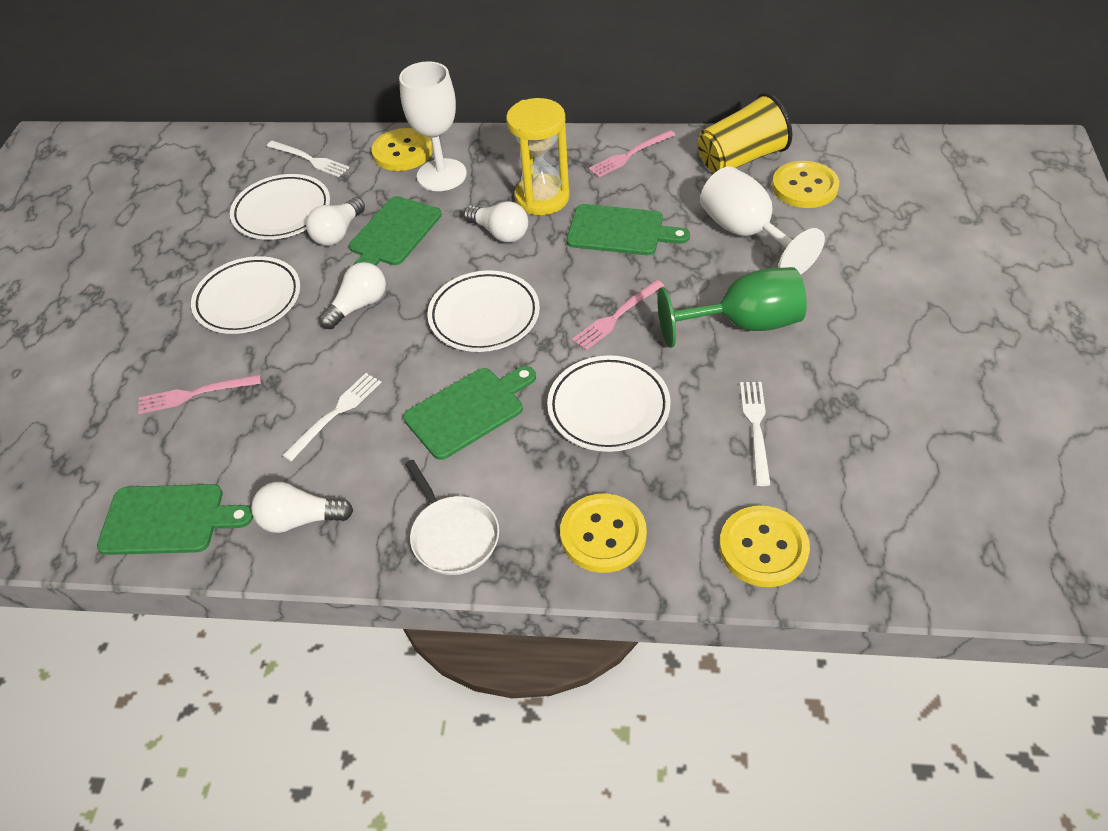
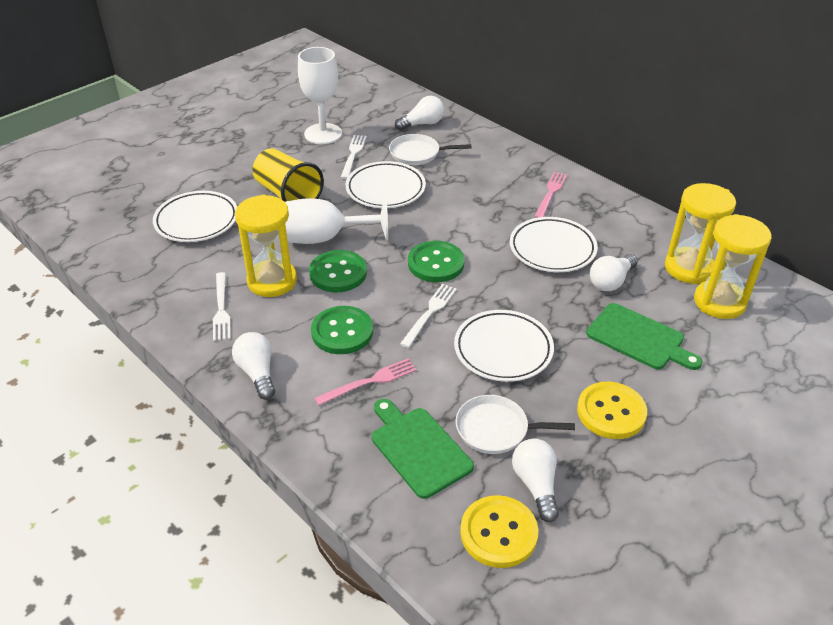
green button: none = 0 -> [309,250,367,292] [311,306,373,354] [408,241,465,282] = 3
green cutting board: [97,484,253,555] [349,196,442,266] [403,366,536,460] [566,204,690,255] = 4 -> [372,399,474,499] [586,303,702,370] = 2
green goblet: [657,267,807,348] = 1 -> none = 0
pink fork: [138,375,261,414] [572,280,664,350] [589,130,675,177] = 3 -> [314,359,417,406] [534,172,567,218] = 2
white pan: [405,460,499,575] = 1 -> [389,134,471,165] [456,395,575,454] = 2
yellow button: [372,128,433,171] [560,493,647,573] [719,506,810,587] [772,161,839,208] = 4 -> [460,495,538,568] [577,382,647,439] = 2
yellow hourglass: [506,98,570,215] = 1 -> [235,195,297,297] [665,183,736,284] [694,214,772,319] = 3

